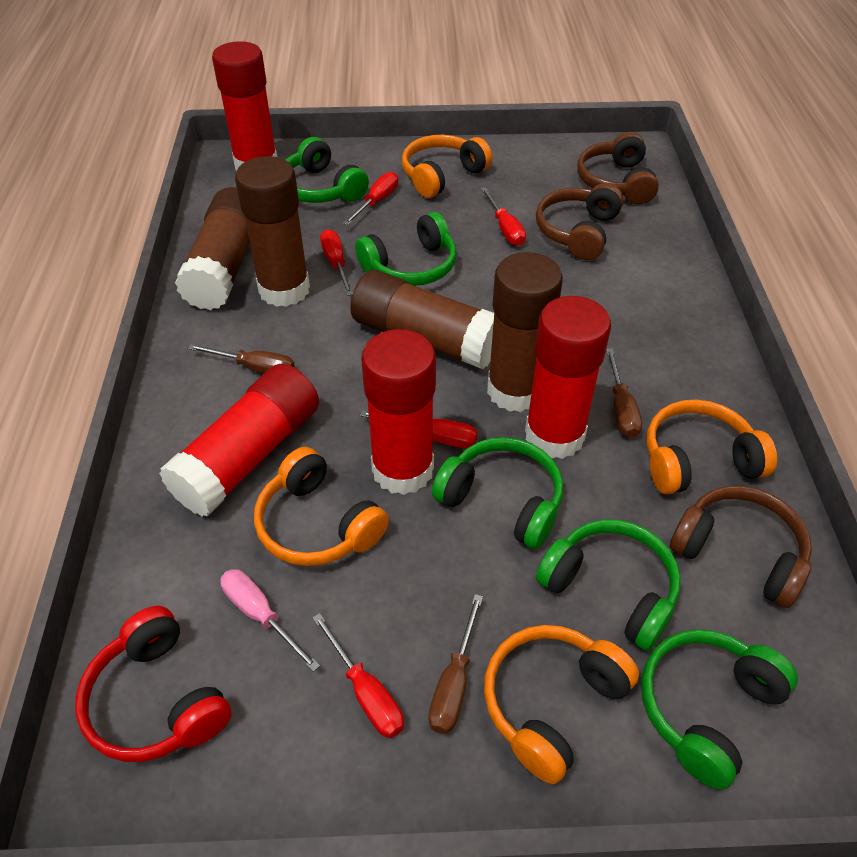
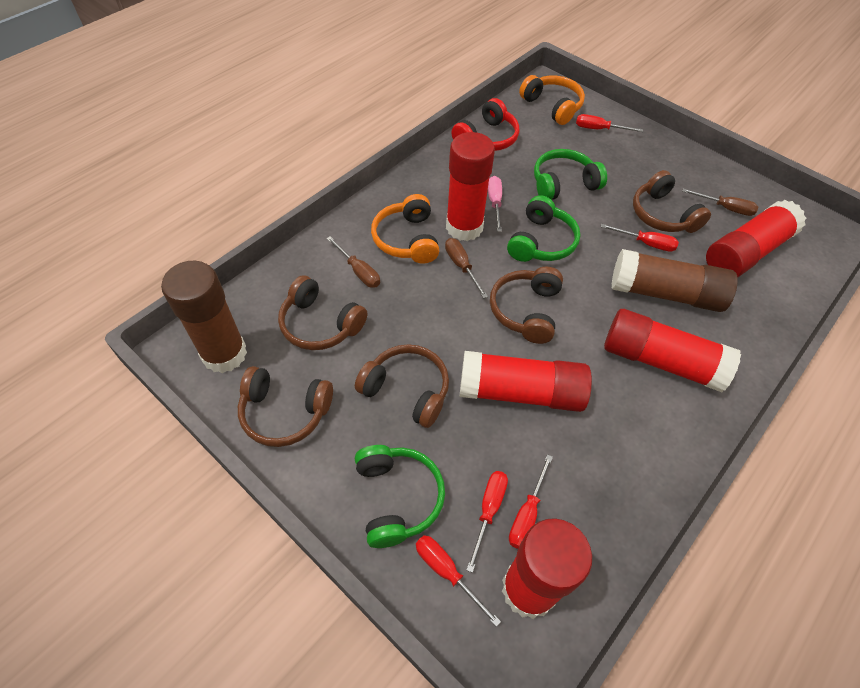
brown glue stick: [175,187,250,310] [235,156,310,307] [350,270,494,369] [487,252,563,412] = 4 -> [161,261,247,373] [612,249,738,312] = 2
brown headphones: [536,183,624,260] [577,132,659,205] [670,486,812,608] = 3 -> [238,366,333,447] [278,275,367,350] [355,344,449,428] [490,267,563,344] [633,170,711,233] = 5
green headphones: [286,137,369,203] [355,212,457,286] [432,437,563,549] [536,520,681,651] [641,629,798,790] = 5 -> [355,445,445,548] [507,195,580,262] [534,149,607,200] = 3
orange headphones: [254,447,389,566] [402,135,492,198] [484,625,639,784] [647,399,777,494] = 4 -> [371,194,439,264] [519,75,585,125] = 2
red glue stick: [159,364,319,517] [212,41,277,171] [361,329,436,495] [525,296,611,459] = 4 -> [446,132,495,241] [460,351,592,412] [502,518,592,619] [604,309,741,392] [706,200,806,278] = 5

